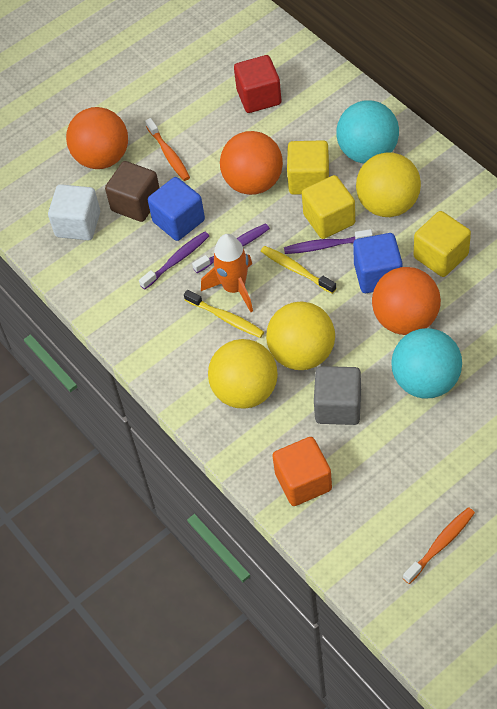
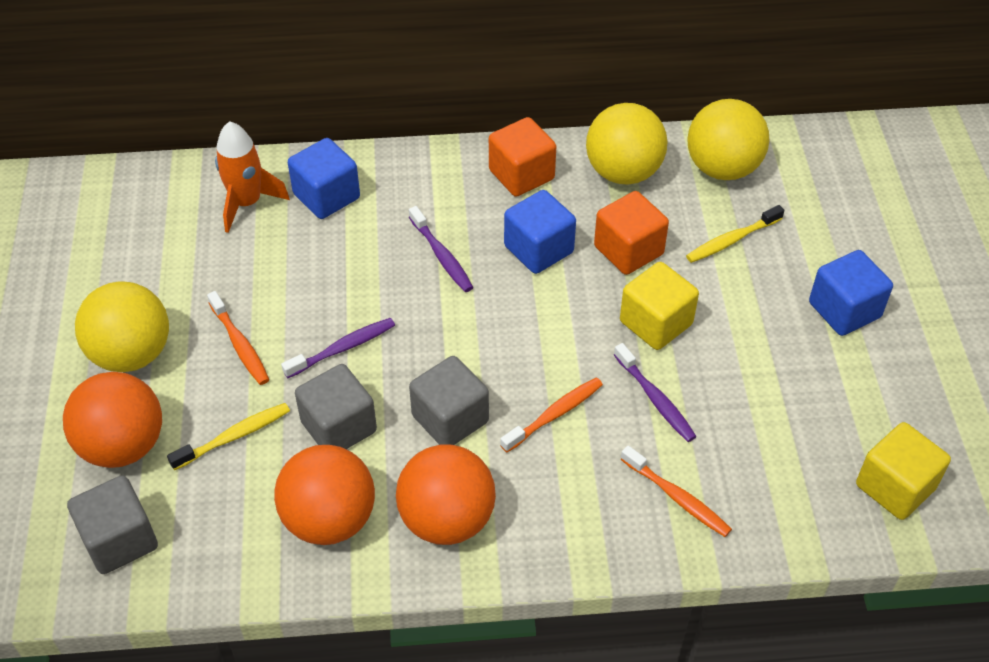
blue cube: [148,177,205,241] [353,233,403,293] = 2 -> [288,138,360,219] [504,190,576,274] [809,250,893,336] = 3
brown cube: [105,161,159,222] = 1 -> none = 0
grey cube: [314,366,361,425] = 1 -> [67,475,158,574] [295,364,377,449] [409,356,489,445] = 3
orange cube: [272,437,332,506] = 1 -> [489,117,556,197] [594,191,669,275] = 2
orange toothbrush: [145,118,190,181] [403,507,475,584] = 2 -> [207,291,269,385] [500,378,603,452] [621,445,732,537] = 3
red cube: [234,55,281,113] = 1 -> none = 0
turquoise ball: [336,100,399,163] [391,328,462,399] = 2 -> none = 0
white cube: [48,184,100,240] = 1 -> none = 0
yellow cube: [287,140,329,195] [302,175,355,239] [414,211,471,277] = 3 -> [620,262,699,350] [856,422,951,520] = 2

